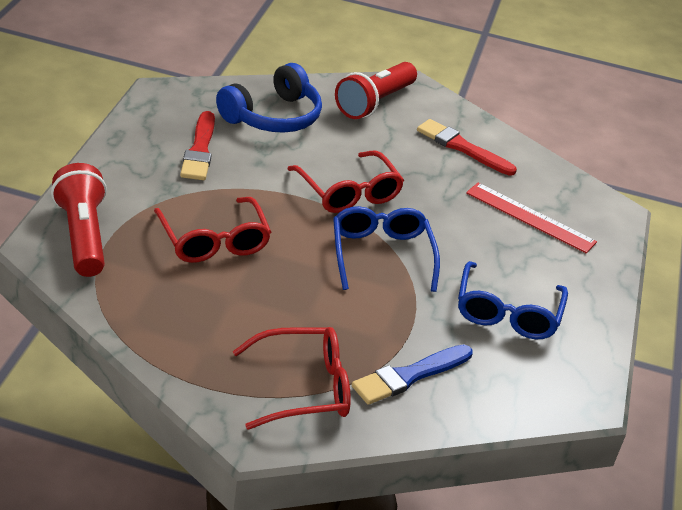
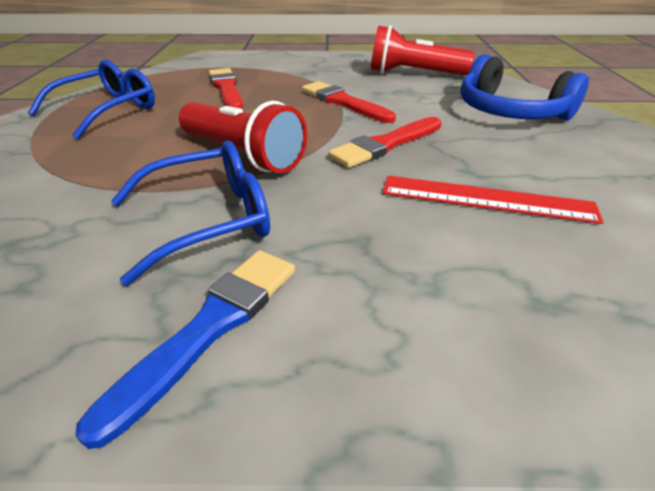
red brush: [180,111,215,180] [417,119,517,175] = 2 -> [209,68,243,109] [302,81,396,123] [328,117,442,168] = 3
red glasses: [154,197,271,263] [233,327,351,430] [287,150,404,213] = 3 -> none = 0

